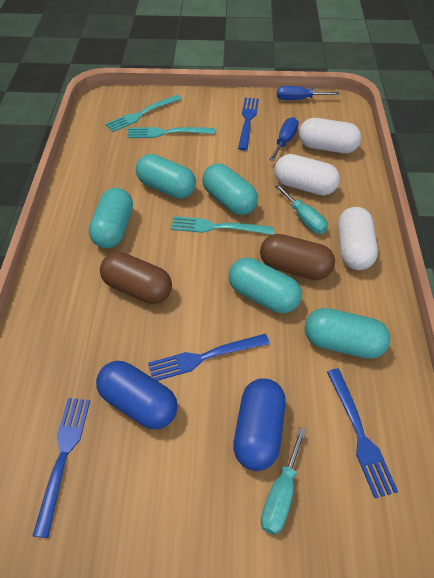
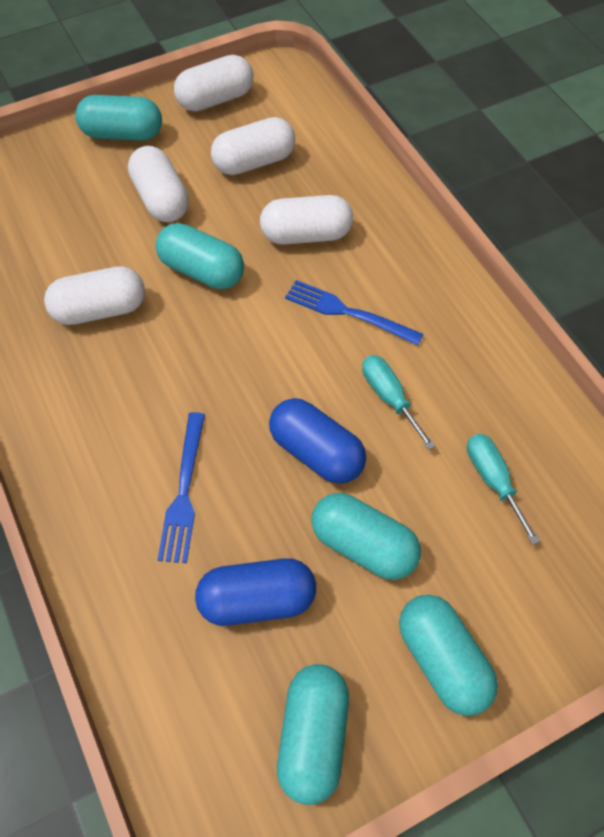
blue fork: [33,398,90,538] [148,334,270,381] [238,98,259,150] [327,369,398,498] = 4 -> [158,412,205,563] [285,280,423,346] = 2
blue screwdriver: [269,117,299,161] [277,86,340,100] = 2 -> none = 0
brown capsule: [100,252,172,304] [260,234,335,280] = 2 -> none = 0
turquoise fork: [105,95,182,132] [127,127,215,138] [171,216,274,235] = 3 -> none = 0
white capsule: [274,154,340,195] [299,118,361,153] [338,207,378,270] = 3 -> [44,266,145,325] [128,146,189,222] [174,55,253,112] [211,117,295,175] [260,195,353,245] = 5

